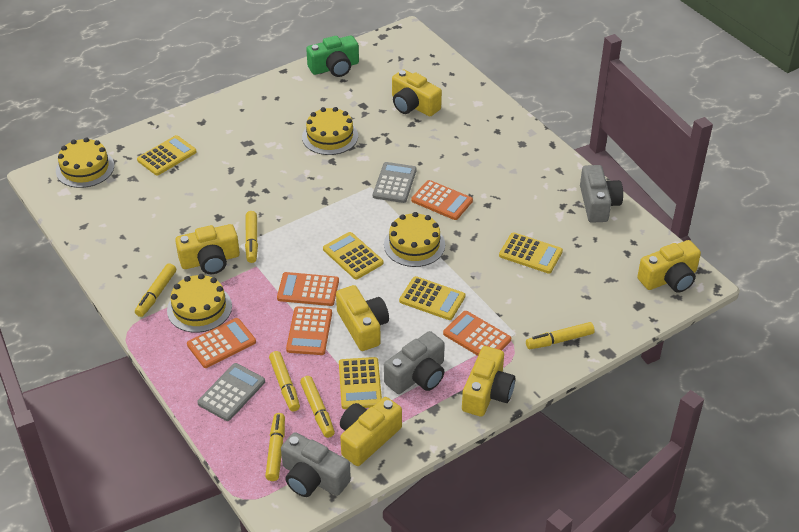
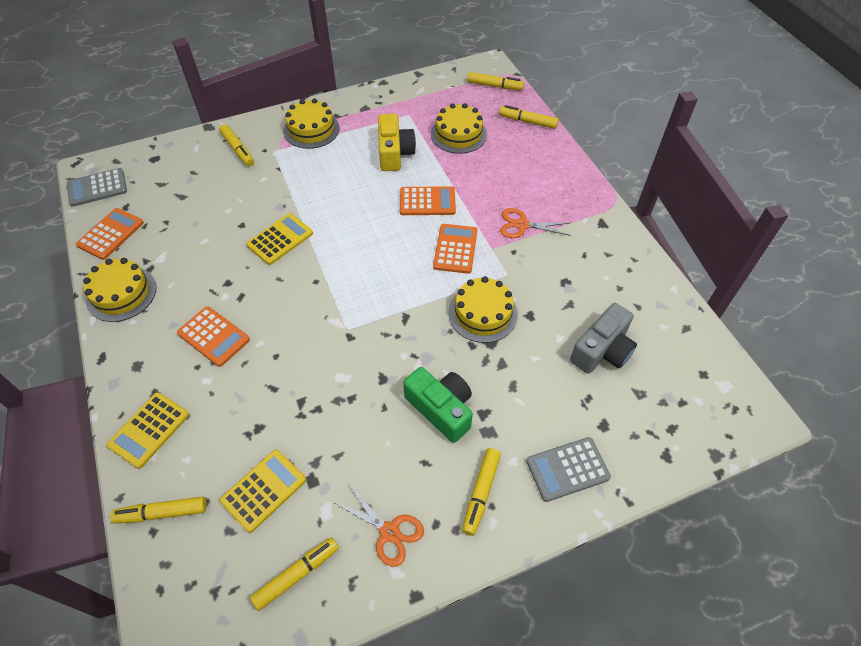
grey camera: [281,432,351,497] [384,331,445,394] [580,165,623,223] = 3 -> [570,303,637,374] = 1
orange calculator: [187,318,256,368] [277,272,339,306] [286,306,332,355] [411,180,473,220] [443,311,511,356] = 5 -> [76,208,144,260] [177,306,250,367] [400,186,456,215] [433,224,477,274] = 4
orange scissors: none = 0 -> [333,485,424,567] [500,208,571,238] = 2
yellow calculator: [137,135,197,175] [323,232,383,279] [339,357,382,409] [399,276,465,320] [499,232,563,274] = 5 -> [107,392,189,469] [220,449,306,533] [246,213,313,265] = 3
yellow camera: [175,224,240,274] [336,285,389,351] [340,397,402,466] [392,69,442,116] [462,346,515,417] [637,240,701,293] = 6 -> [378,114,416,171] = 1

